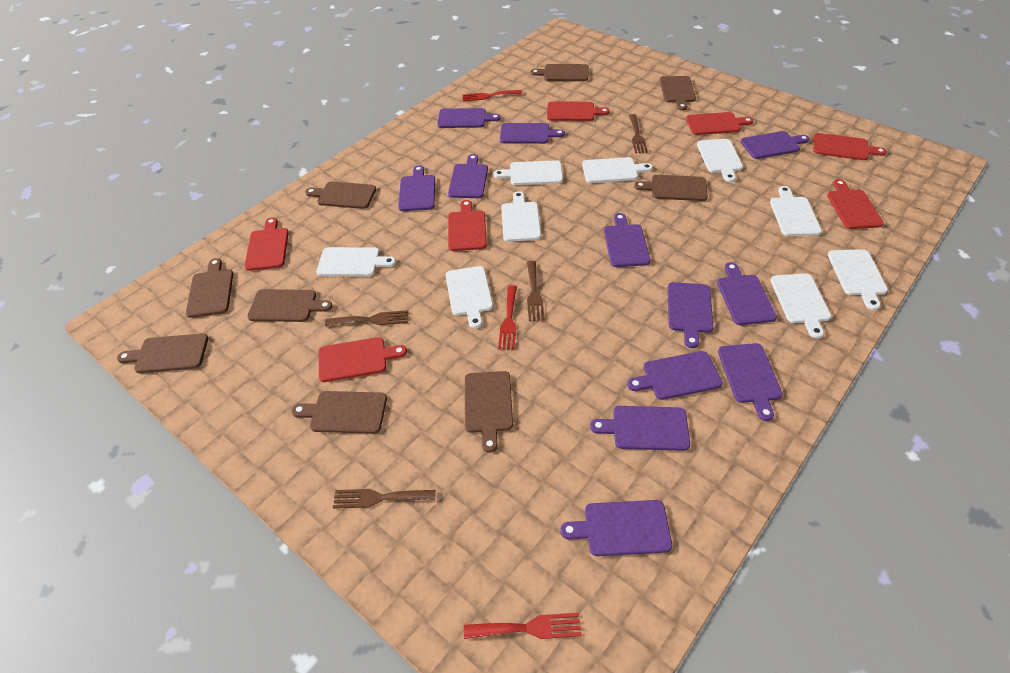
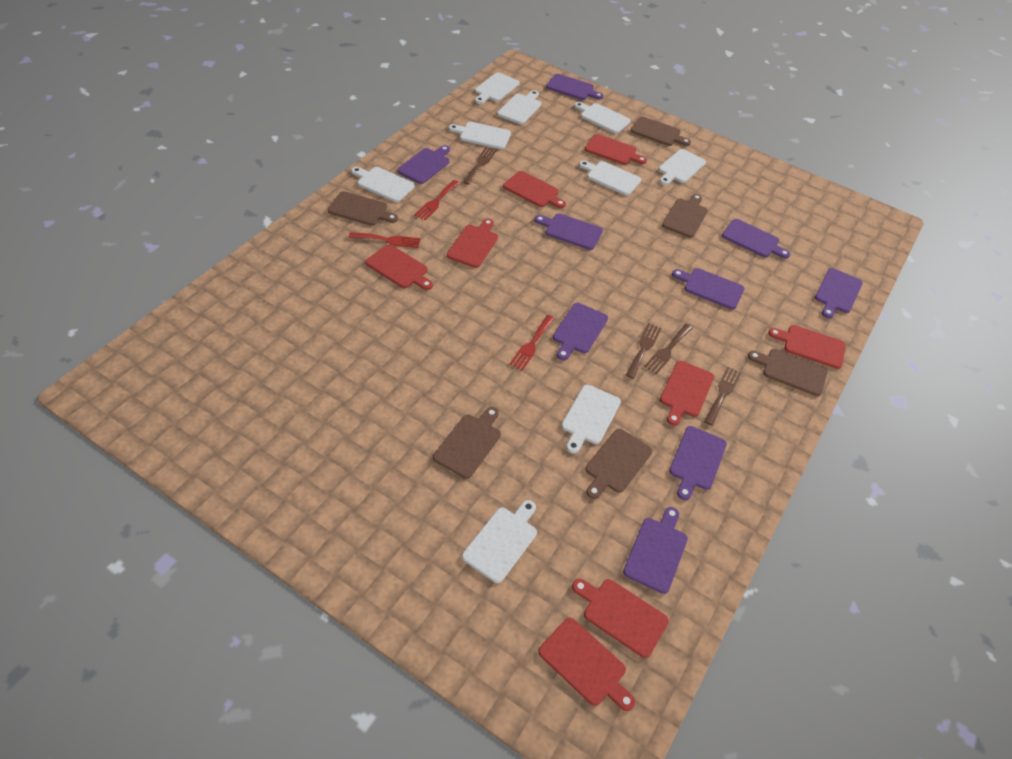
brown cutting board: [117,333,208,373] [186,258,233,318] [247,289,333,322] [292,391,387,434] [305,181,376,209] [465,371,513,453] [530,64,588,81] [634,175,708,201] [660,76,696,111] = 9 -> [328,191,398,226] [433,407,501,479] [585,429,652,499] [631,116,691,146] [662,194,708,238] [748,349,828,396] = 6
purple cutting board: [398,165,435,211] [437,108,501,128] [448,154,488,198] [500,123,565,144] [560,500,672,556] [590,406,690,451] [604,213,651,267] [627,351,723,400] [668,282,713,348] [717,262,777,325] [718,343,782,421] [740,131,810,159] = 12 -> [397,145,450,184] [534,213,603,250] [546,74,604,100] [553,303,608,360] [623,507,688,594] [669,426,727,500] [672,268,745,310] [722,219,790,258] [815,268,863,318] = 9
red cutting board: [244,218,289,271] [319,337,407,382] [448,200,487,251] [547,101,610,121] [686,112,753,135] [813,133,887,160] [827,179,884,229] = 7 -> [366,244,433,290] [447,219,498,268] [503,171,566,208] [539,618,635,711] [572,579,669,658] [585,134,647,165] [660,361,714,426] [768,325,846,369] = 8

